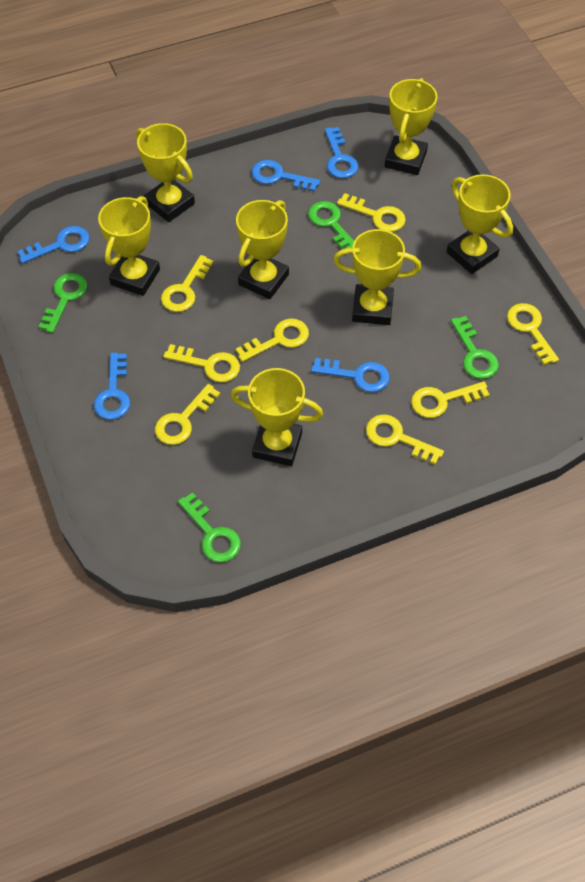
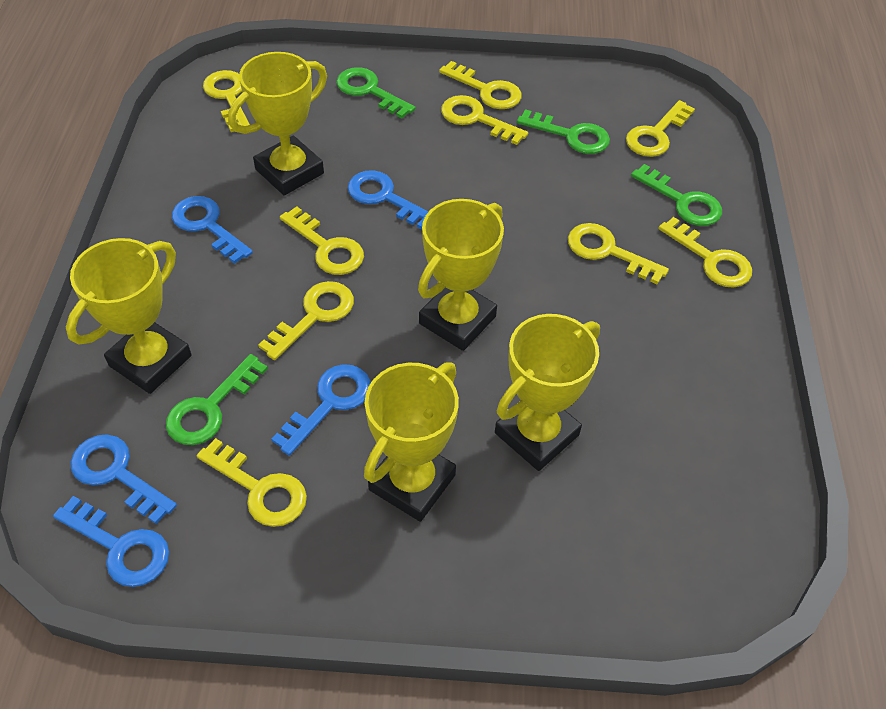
yellow key: [155,384,220,445] [161,255,214,312] [163,344,240,382] [236,318,309,362] [337,193,406,232] [366,414,444,465] [411,382,490,418] [507,303,559,365] = 8 -> [197,438,307,527] [203,70,250,132] [258,281,354,360] [280,206,364,275] [439,61,522,109] [441,95,528,145] [568,223,669,285] [626,100,695,157] [658,217,752,288] = 9
yellow trophy: [98,196,160,296] [136,123,195,222] [231,368,323,466] [236,200,289,299] [333,229,421,325] [385,78,437,175] [447,174,513,274] = 7 -> [66,238,192,394] [228,52,327,195] [364,362,459,522] [418,199,504,351] [495,314,600,471] = 5

